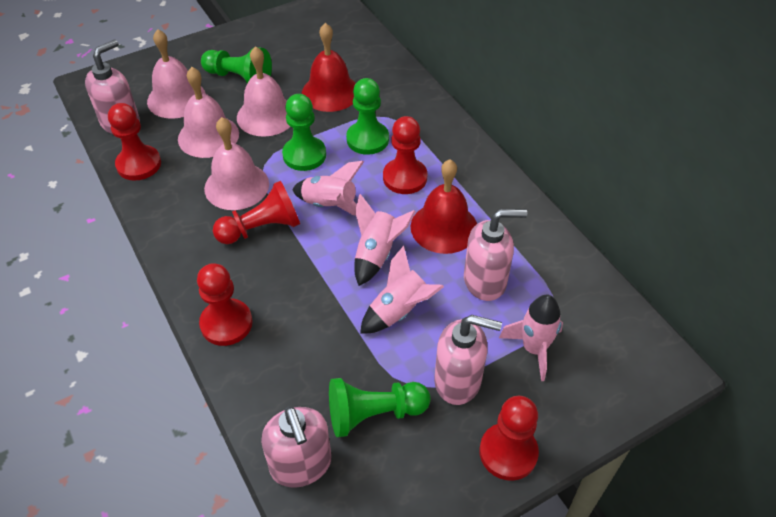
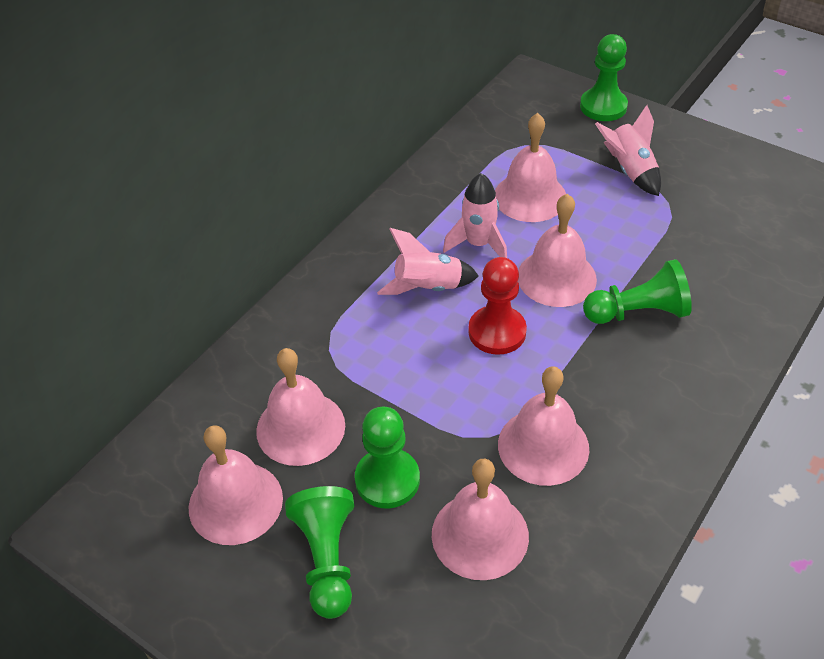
pink bell: [147,29,206,119] [178,67,239,158] [204,117,269,210] [237,46,291,137] = 4 -> [189,425,283,545] [256,348,345,466] [432,459,529,580] [495,113,566,222] [498,366,589,486] [518,194,597,307] = 6
pink rocket: [292,161,364,216] [354,194,416,286] [360,246,444,333] [499,295,563,381] = 4 -> [377,228,479,295] [443,173,507,258] [595,105,661,196] = 3
pink soap dispenser: [85,39,140,134] [261,406,331,488] [434,315,502,405] [464,209,527,301] = 4 -> none = 0
red bell: [302,23,356,112] [411,160,477,254] = 2 -> none = 0
red pawn: [108,103,161,181] [197,263,253,346] [213,181,300,244] [383,116,427,194] [479,396,539,481] = 5 -> [468,257,527,355] = 1

